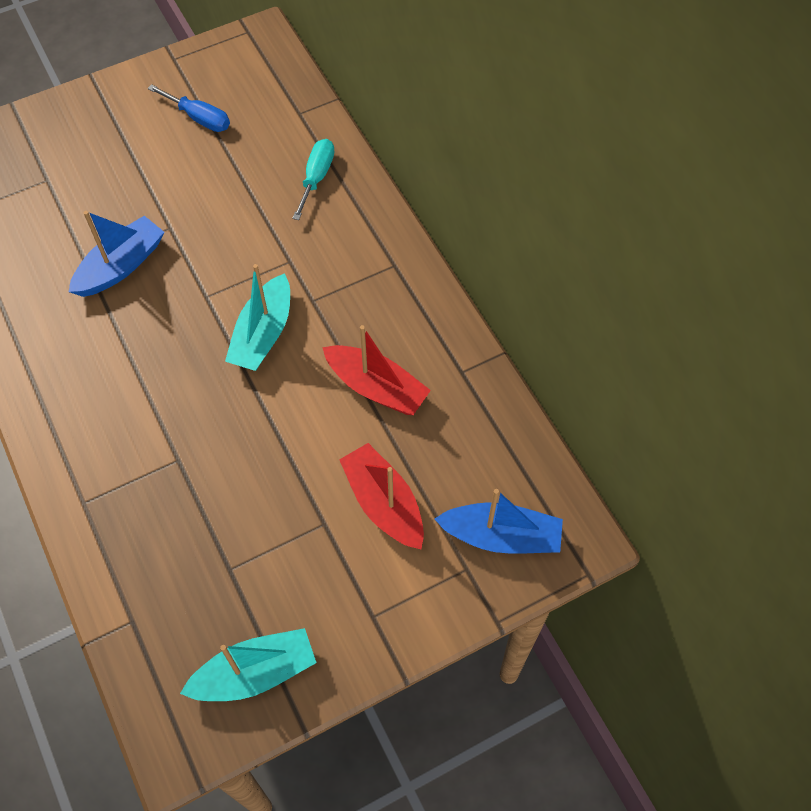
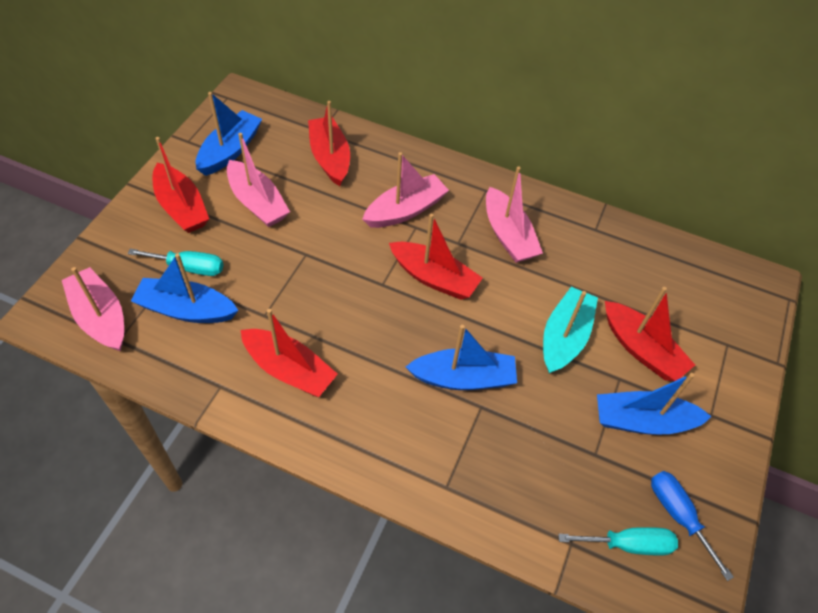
blue boat: [69,211,164,297] [435,489,563,554] = 2 -> [131,253,239,323] [196,92,262,176] [406,325,517,390] [597,373,712,435] = 4
pink boat: none = 0 -> [62,267,124,351] [227,133,290,227] [362,152,449,228] [486,166,543,263] = 4
red boat: [322,325,431,415] [339,443,424,550] = 2 -> [153,137,209,233] [240,309,338,397] [308,101,350,186] [389,214,483,300] [605,287,695,381] = 5
turquoise boat: [180,628,317,701] [225,264,290,371] = 2 -> [543,287,598,374] = 1
turquoise screwdriver: [292,139,334,220] = 1 -> [128,249,223,276] [558,527,678,556] = 2

